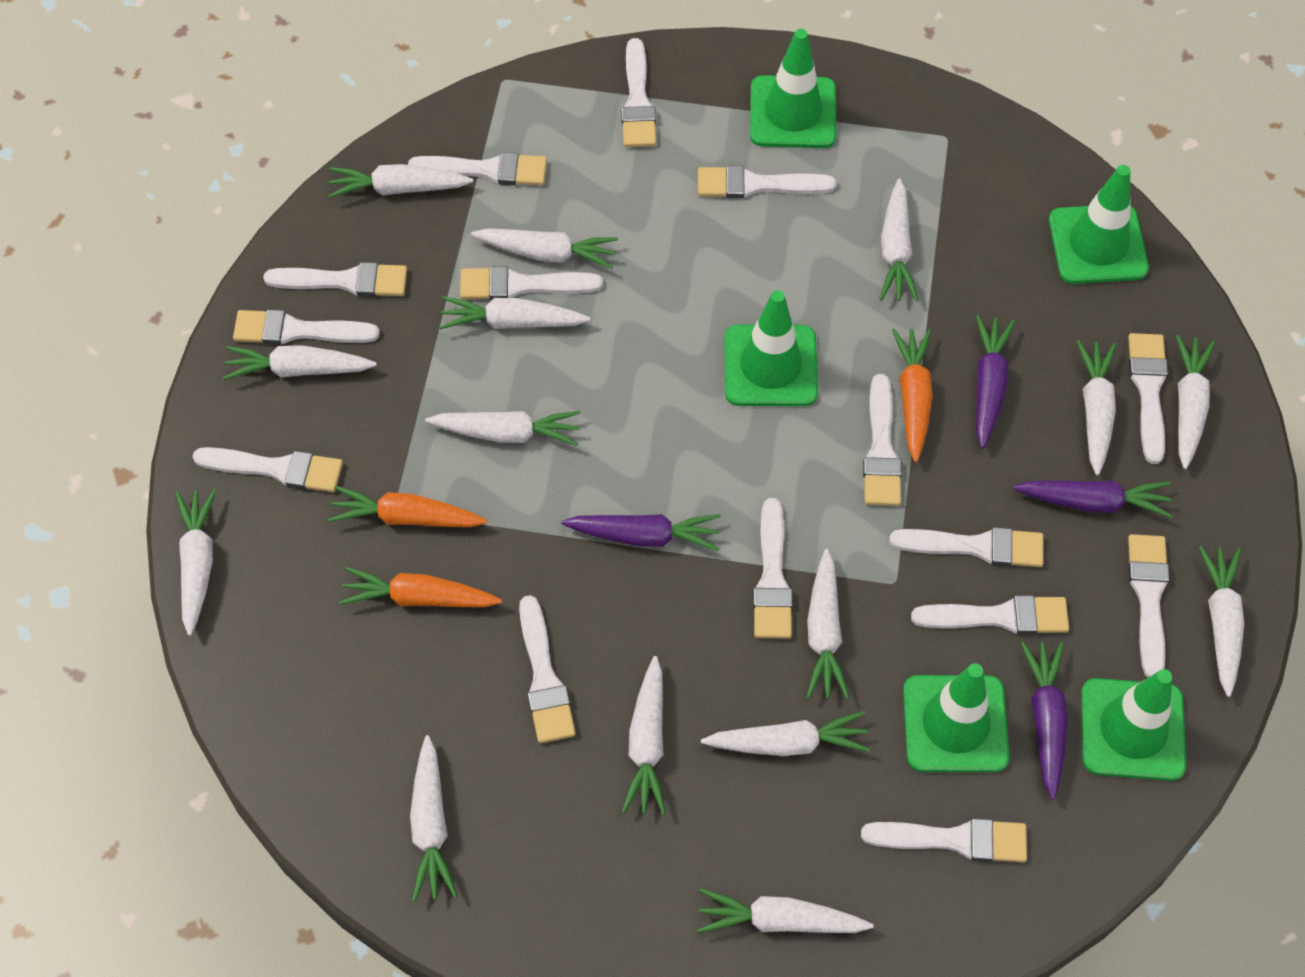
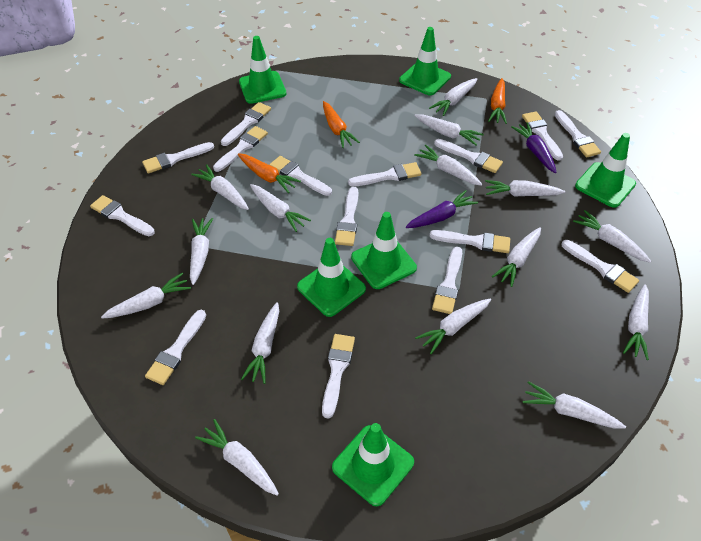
green traffic cone: [724,290,818,406] [750,29,836,148] [903,663,1010,772] [1049,165,1149,284] [1081,669,1186,781] = 5 -> [239,36,286,104] [297,238,366,317] [332,423,414,506] [351,212,417,289] [399,27,451,95] [575,133,636,208] = 6
purple carrot: [561,514,721,551] [976,315,1015,448] [1013,481,1172,518] [1021,642,1068,800] = 4 -> [406,190,478,228] [511,122,557,173] = 2

